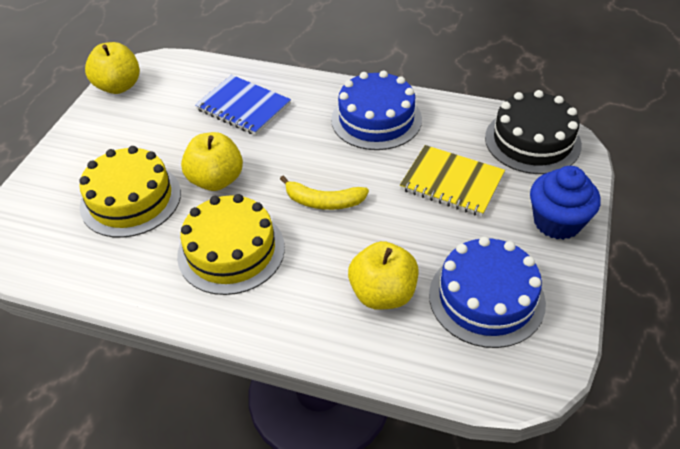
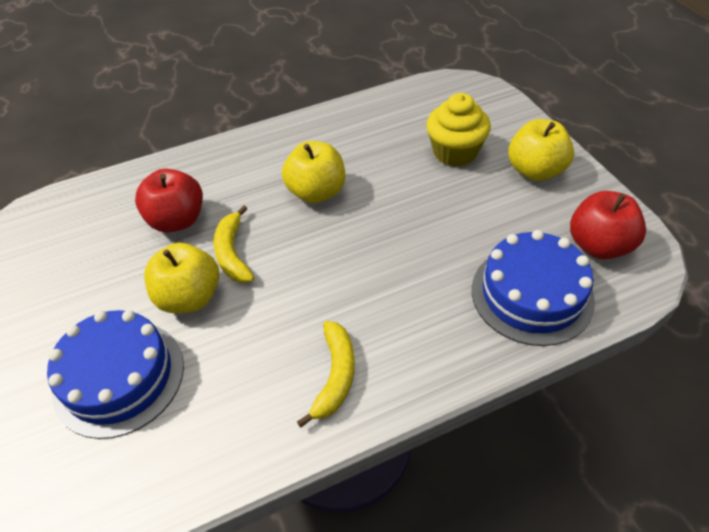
black cake: [485,90,582,174] = 1 -> none = 0
blue cupcake: [530,166,601,240] = 1 -> none = 0
blue notebook: [195,75,291,135] = 1 -> none = 0
red apple: none = 0 -> [135,169,203,233] [570,191,646,259] = 2
yellow banana: [280,176,369,210] = 1 -> [214,205,255,283] [297,321,355,428] = 2
yellow cake: [79,146,181,238] [177,194,285,295] = 2 -> none = 0
yellow cupcake: none = 0 -> [426,93,491,167] = 1
yellow notebook: [400,145,505,217] = 1 -> none = 0

